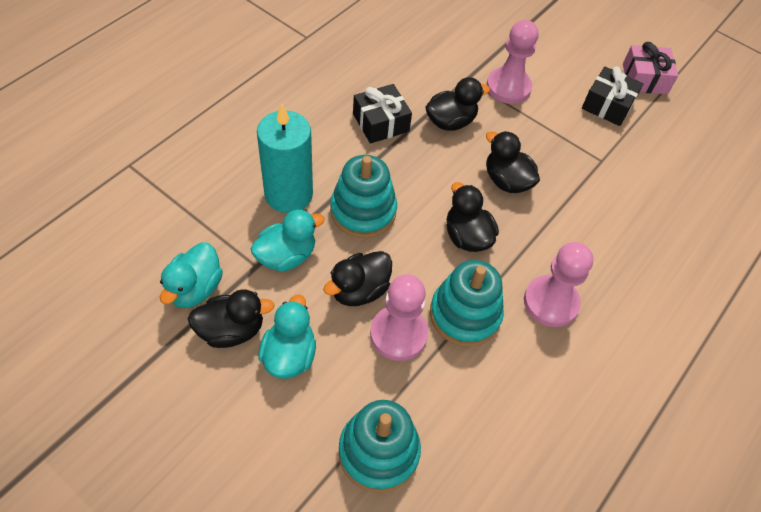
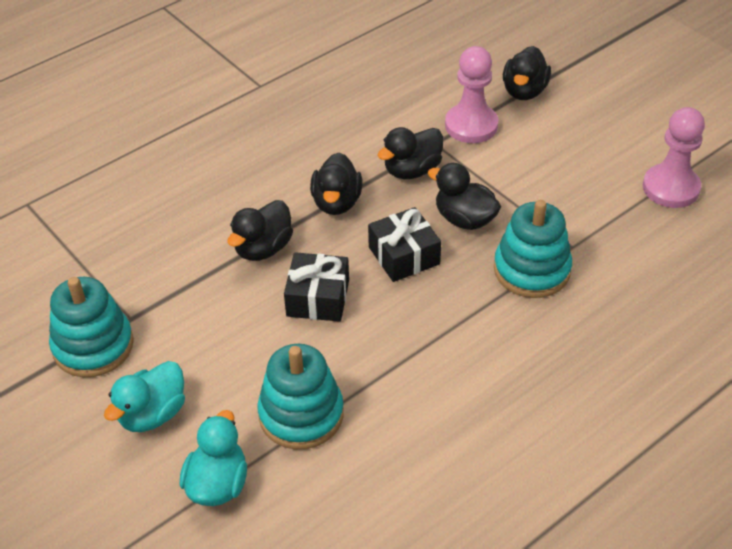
pink gift: [623,42,678,94] = 1 -> none = 0
pink pawn: [370,274,428,361] [486,20,539,104] [524,242,593,327] = 3 -> [445,46,498,143] [643,107,705,208] = 2
turquoise candle: [257,104,313,213] = 1 -> none = 0
turquoise duck: [160,243,223,308] [251,210,325,272] [258,294,316,379] = 3 -> [104,361,185,432] [180,410,247,506] = 2

